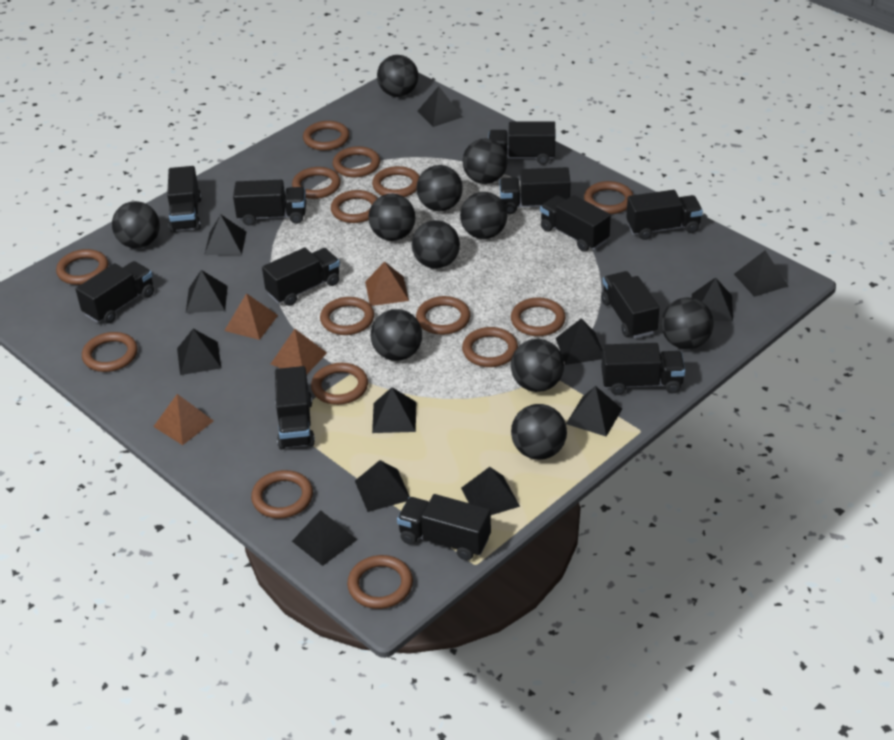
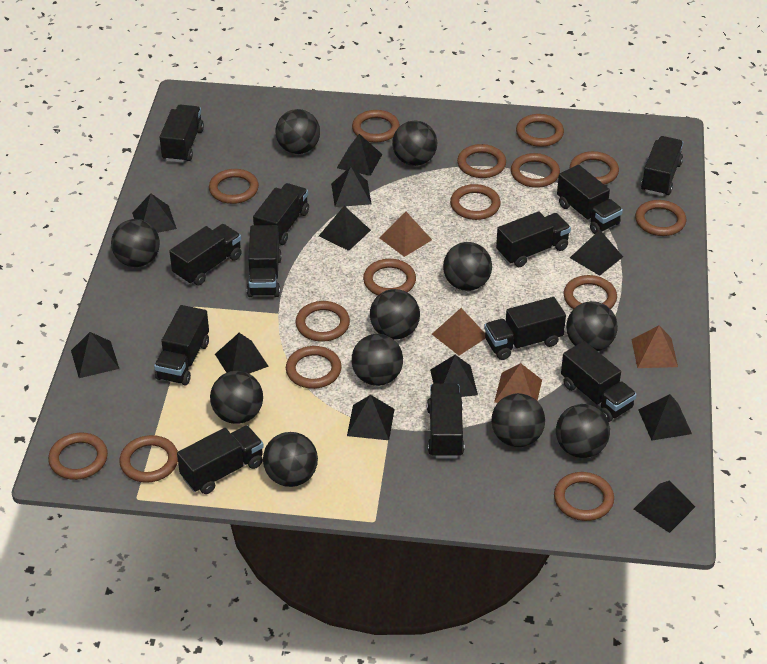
black pyramid: [177,329,221,375] [186,270,228,313] [204,214,246,255] [292,510,357,566] [355,460,410,512] [372,387,416,433] [417,86,462,127] [461,467,520,515] [556,318,602,365] [566,386,622,437] [692,277,733,321] [734,251,788,297] = 12 -> [71,332,119,378] [132,193,177,233] [215,333,269,374] [319,206,371,251] [331,167,371,207] [337,134,382,176] [347,395,395,440] [430,355,478,397] [570,230,623,276] [634,480,695,533] [638,394,692,441] = 11

